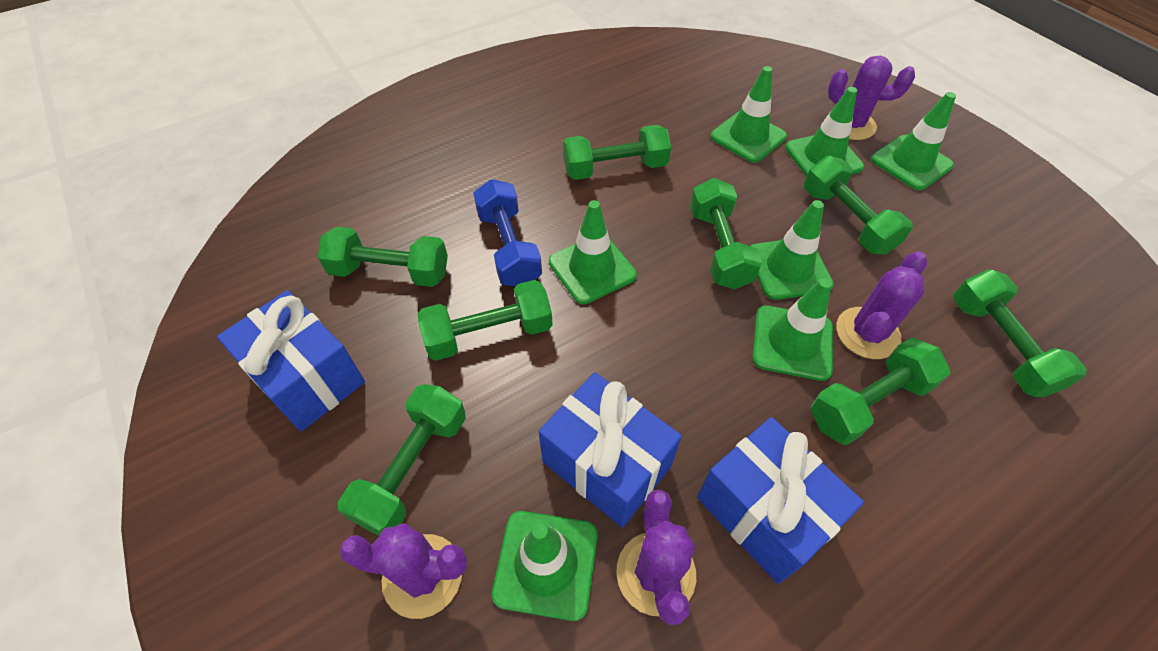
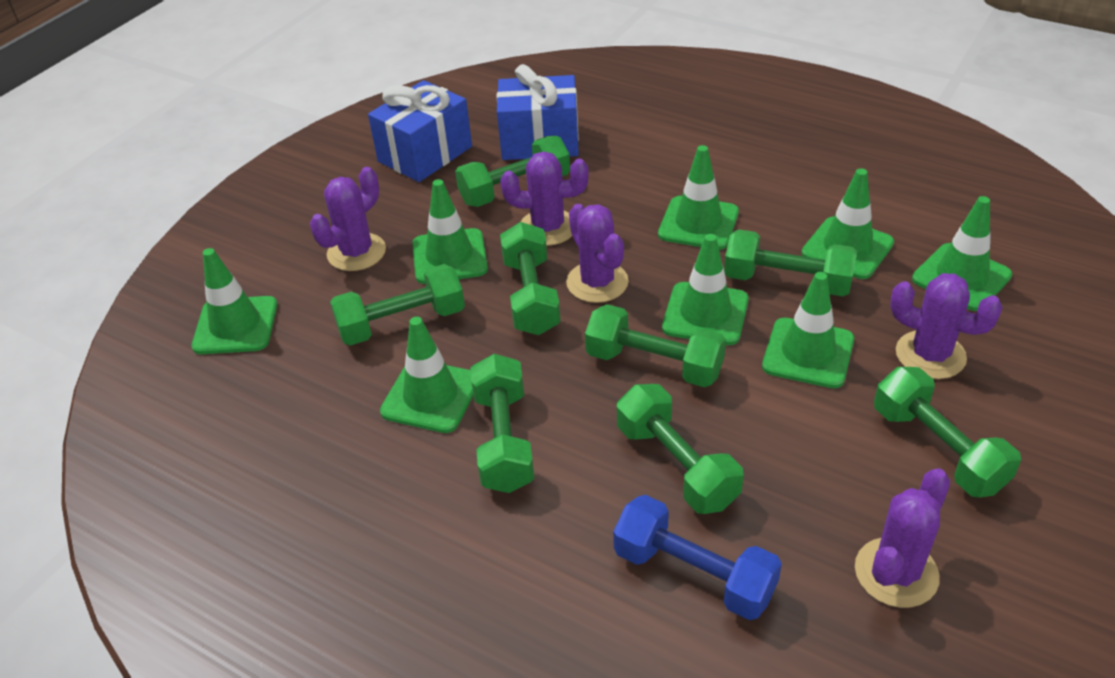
blue gift: [217,290,365,431] [539,372,682,528] [697,417,864,584] = 3 -> [368,80,472,182] [497,64,579,160] = 2
green traffic cone: [492,511,598,621] [549,200,637,304] [711,66,787,163] [750,200,834,300] [752,278,833,381] [785,87,864,177] [871,92,956,190] = 7 -> [191,248,278,354] [380,317,474,433] [412,179,488,284] [658,145,739,250] [662,234,749,345] [762,272,854,388] [801,168,894,279] [912,196,1012,311] = 8
purple cactus: [339,523,467,619] [616,490,696,625] [828,55,915,140] [836,251,927,359] = 4 -> [310,167,386,271] [500,151,588,246] [566,204,629,303] [855,468,950,608] [890,273,1003,379] = 5

